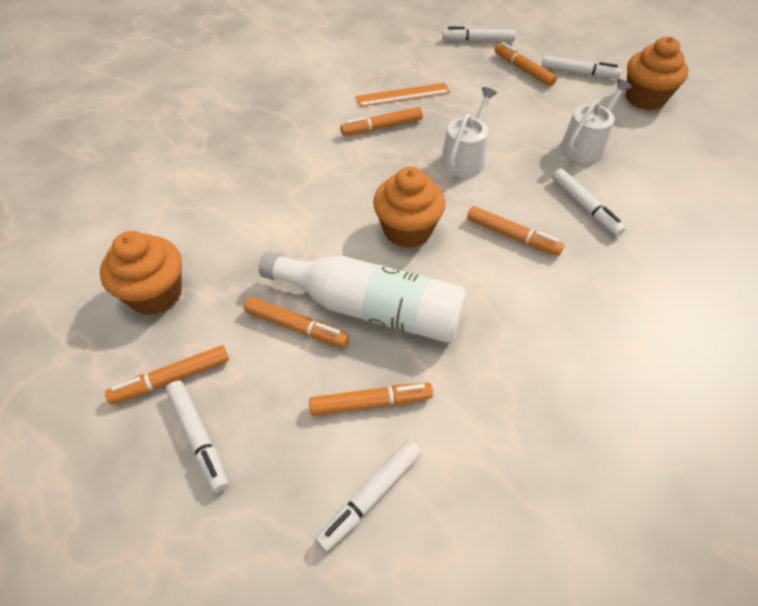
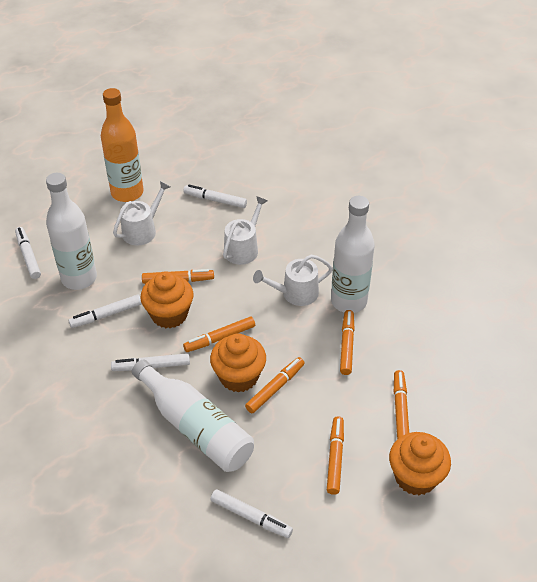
orange bottle: none = 0 -> [101,88,143,202] = 1
orange ruler: [356,83,450,107] = 1 -> none = 0
white bottle: [259,251,466,343] = 1 -> [46,173,97,290] [132,360,254,472] [331,196,375,313] = 3
white watering can: [441,87,497,177] [561,79,632,164] = 2 -> [113,181,170,246] [223,196,267,265] [253,255,333,306] = 3

